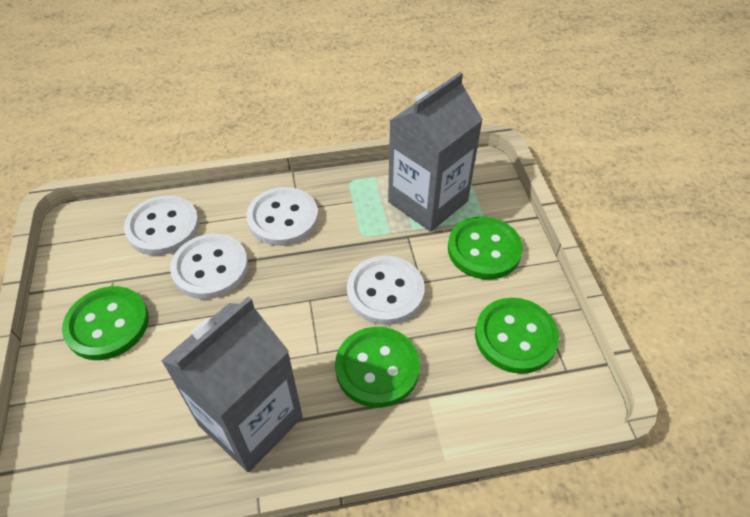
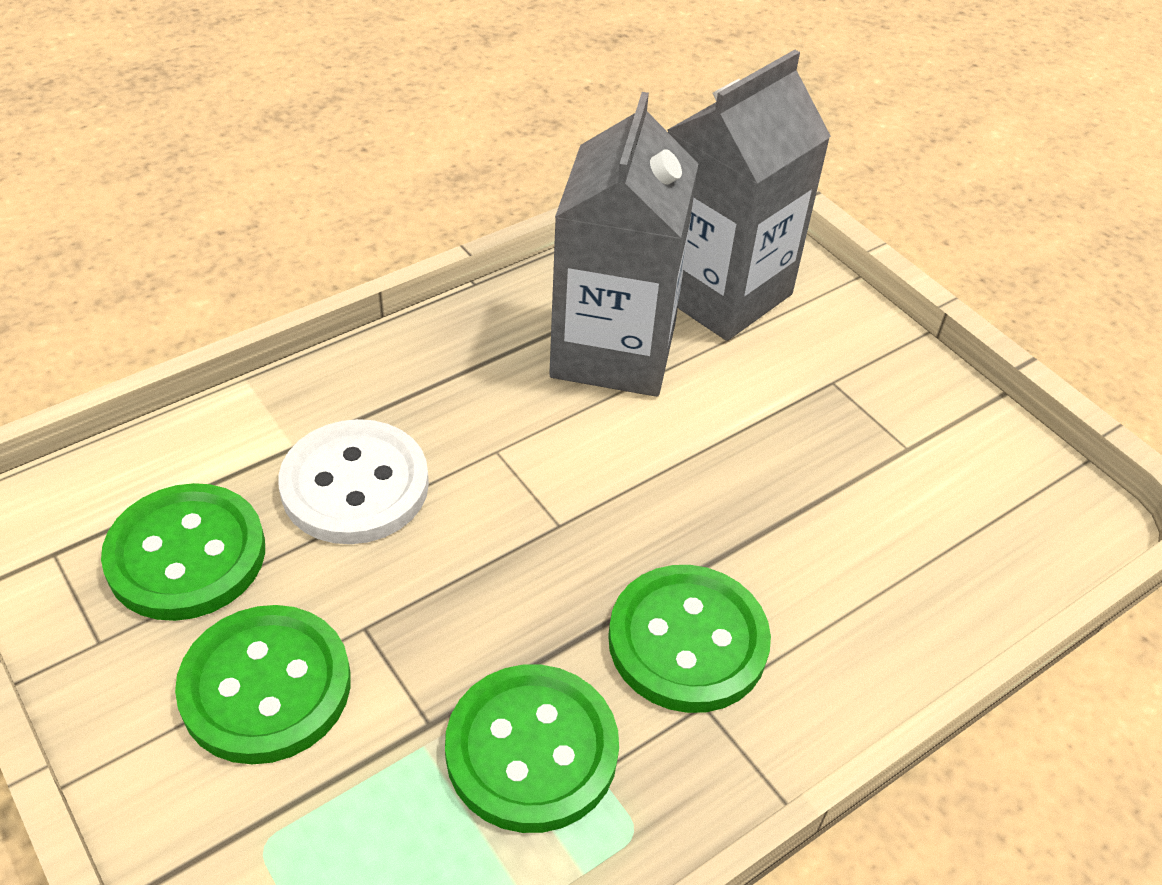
white button: [124,195,199,255] [170,234,248,299] [246,187,318,246] [347,256,425,325] = 4 -> [278,419,429,544] = 1

